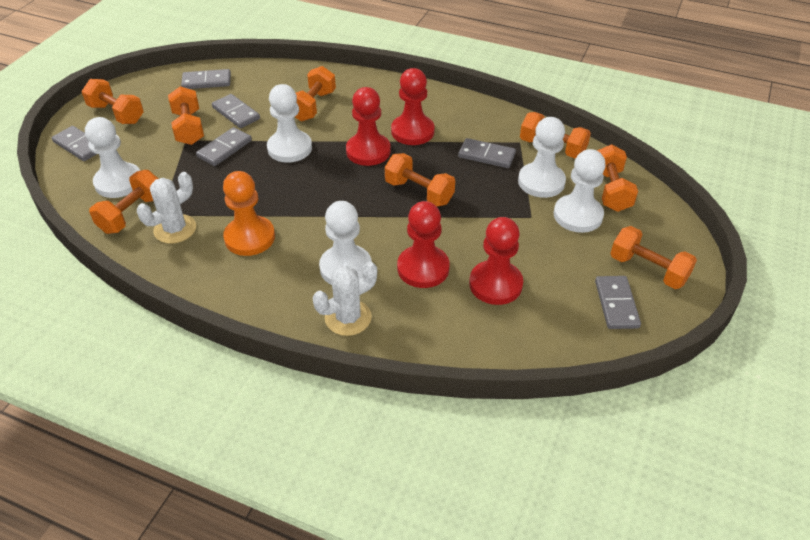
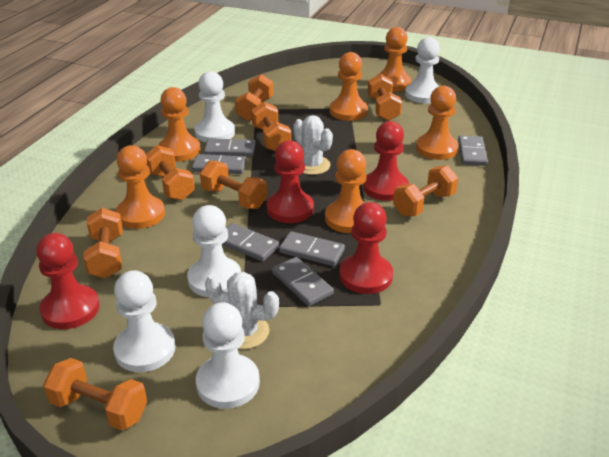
orange pawn: [223,171,275,256] = 1 -> [116,145,165,229] [158,87,200,162] [325,149,366,233] [330,52,368,121] [378,27,411,92] [416,86,458,160] = 6

